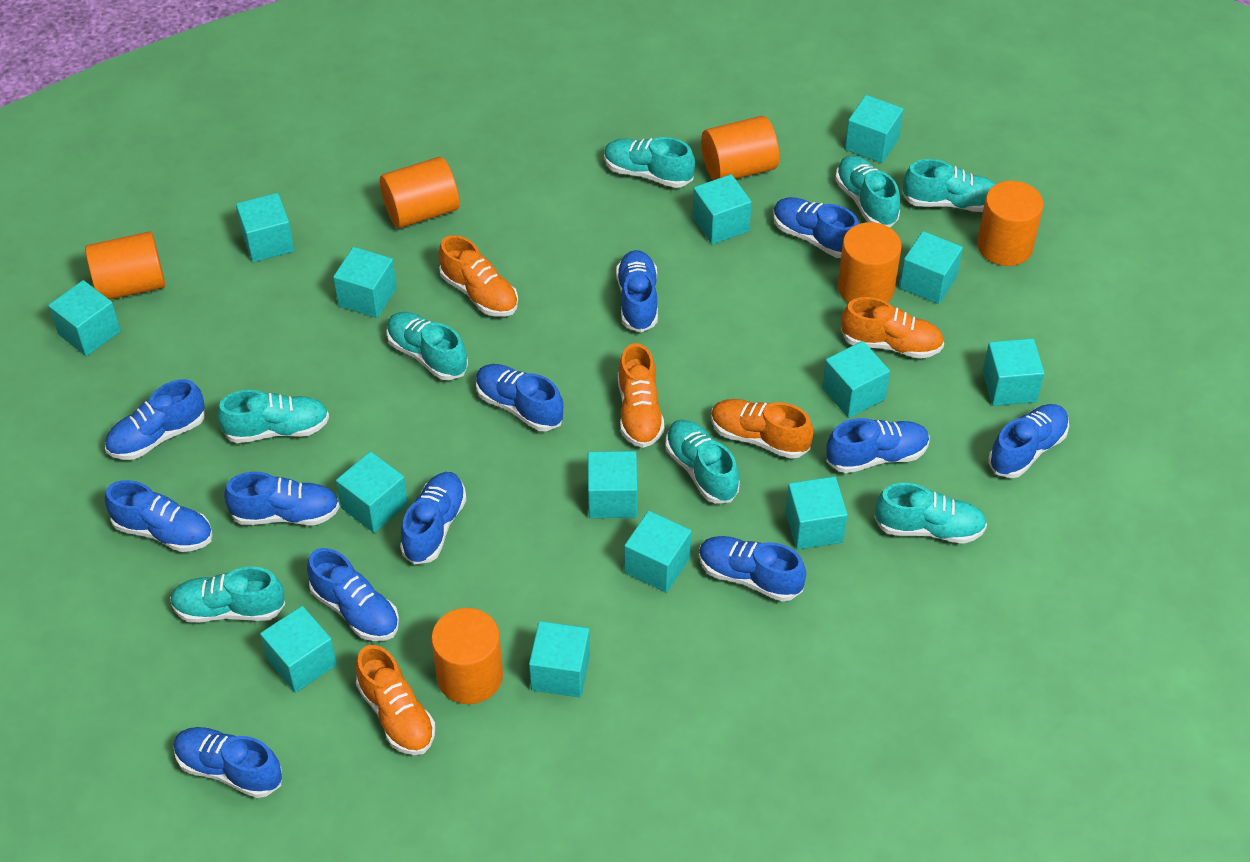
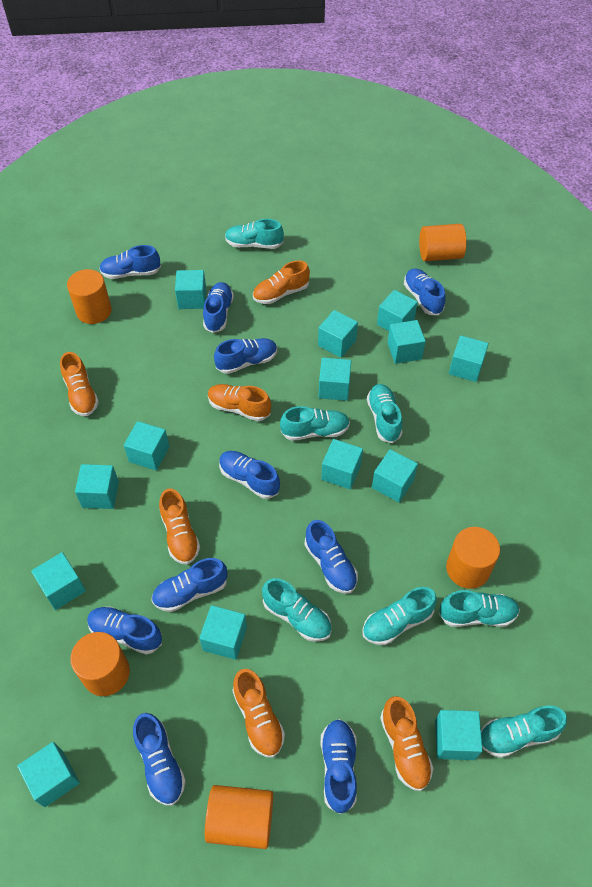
blue shoe: [105,379,205,460] [105,480,213,552] [174,727,282,798] [224,472,340,525] [307,548,399,641] [400,472,467,565] [476,364,564,431] [616,250,658,332] [699,536,806,601] [773,197,859,258] [826,418,930,473] [988,404,1069,478] = 12 -> [87,606,162,654] [99,245,161,279] [133,713,186,806] [151,558,227,612] [203,282,234,333] [214,338,277,374] [219,451,280,499] [305,520,358,594] [321,719,357,814] [404,268,446,315] = 10
orange cylinder: [85,231,165,300] [380,157,459,228] [431,608,503,704] [701,116,779,180] [838,222,902,303] [977,181,1043,266] = 6 -> [67,269,112,324] [70,632,130,696] [205,785,273,849] [419,224,466,261] [446,527,500,589] = 5
orange shoe: [356,645,435,755] [439,235,518,317] [618,343,664,448] [711,399,814,459] [841,297,944,359] = 5 -> [60,352,99,416] [159,488,200,565] [208,384,271,421] [232,669,285,758] [253,260,310,304] [380,696,433,791] = 6
turquoise shoe: [170,566,285,623] [217,390,329,443] [386,312,468,380] [604,137,695,188] [665,420,740,503] [835,155,900,227] [874,483,987,544] [902,159,996,212] = 8 -> [225,219,284,249] [262,578,332,642] [280,406,350,441] [362,587,437,645] [367,384,402,443] [439,590,520,627] [481,706,567,758] = 7

